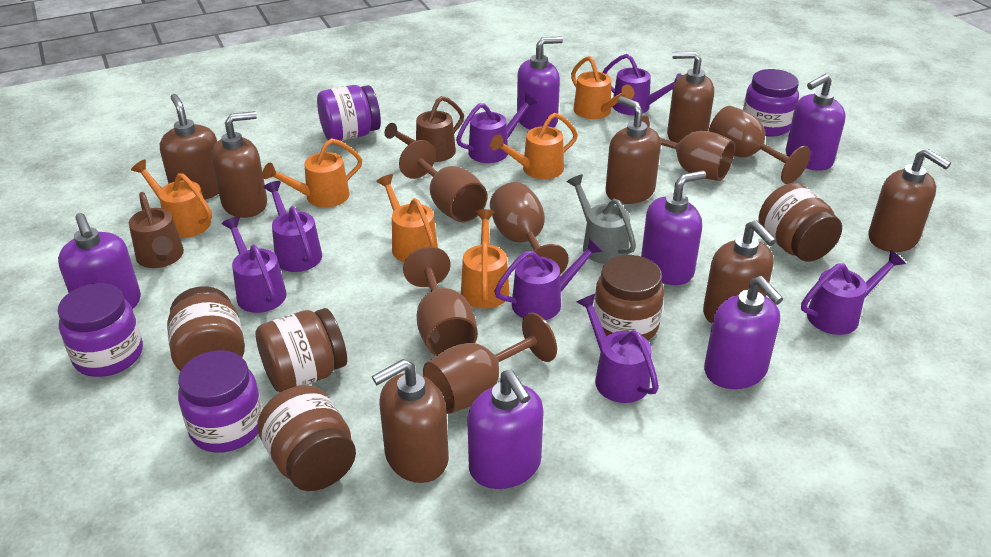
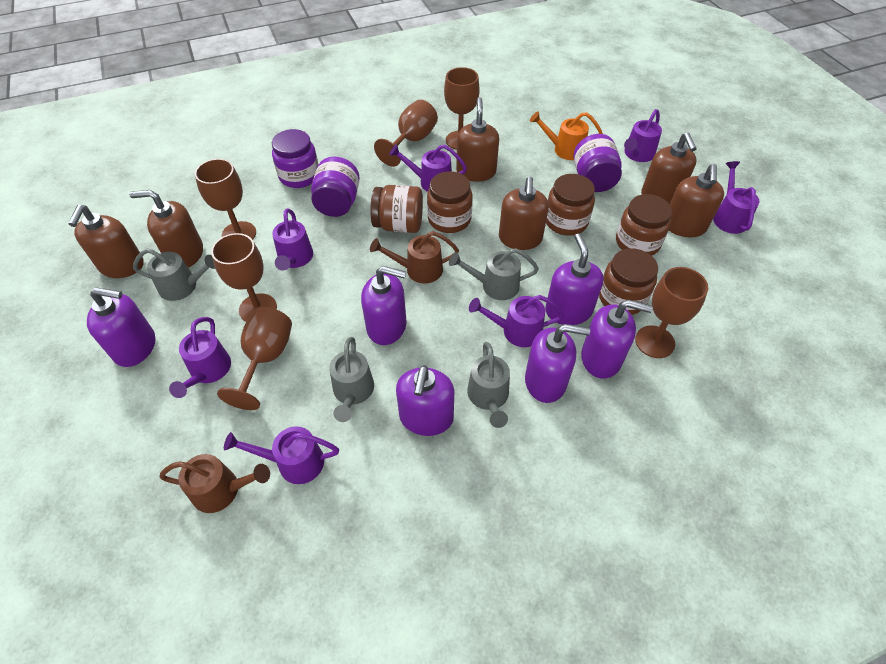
brown soap dispenser: [160,94,219,200] [211,111,267,218] [372,359,449,483] [606,96,661,204] [667,51,714,143] [703,220,776,324] [868,149,951,252] = 7 -> [69,205,144,278] [129,190,203,268] [456,97,499,182] [499,177,549,250] [641,132,697,204] [669,164,724,237] = 6
grey watering can: [567,174,636,264] = 1 -> [133,248,215,301] [329,337,374,422] [449,248,539,300] [467,342,510,428] = 4
orange watering can: [131,159,212,238] [262,138,362,207] [376,174,438,262] [461,209,509,309] [490,113,578,179] [571,56,634,119] = 6 -> [530,112,603,160] = 1
purple jar: [58,283,143,377] [178,350,262,453] [317,85,381,141] [743,69,799,137] = 4 -> [272,129,318,188] [311,157,360,217] [573,134,622,192] = 3

